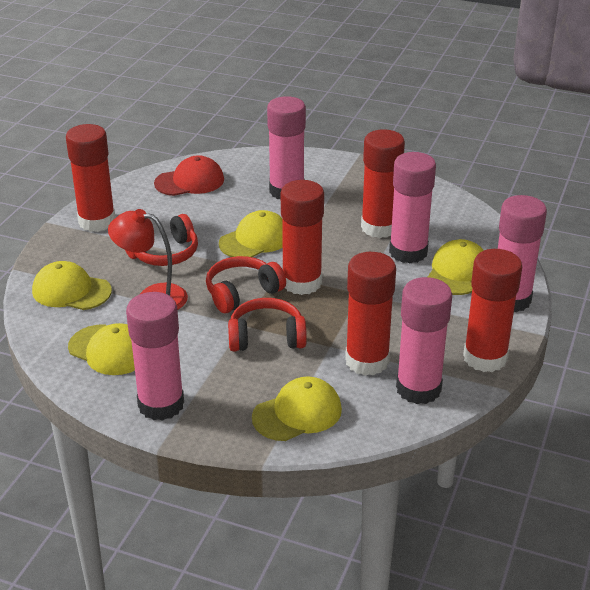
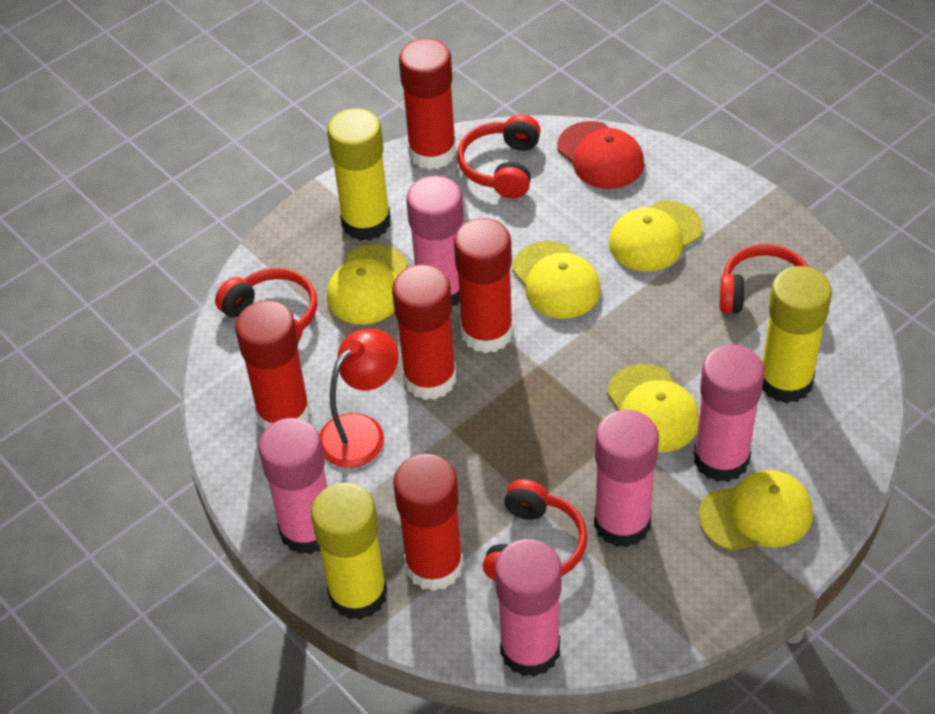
red headphones: [125,214,198,266] [206,256,286,313] [228,298,307,351] = 3 -> [215,268,317,342] [457,114,541,198] [483,479,587,581] [720,244,808,314] = 4
yellow glue stick: none = 0 -> [311,483,387,620] [327,108,391,241] [762,266,832,403] = 3

